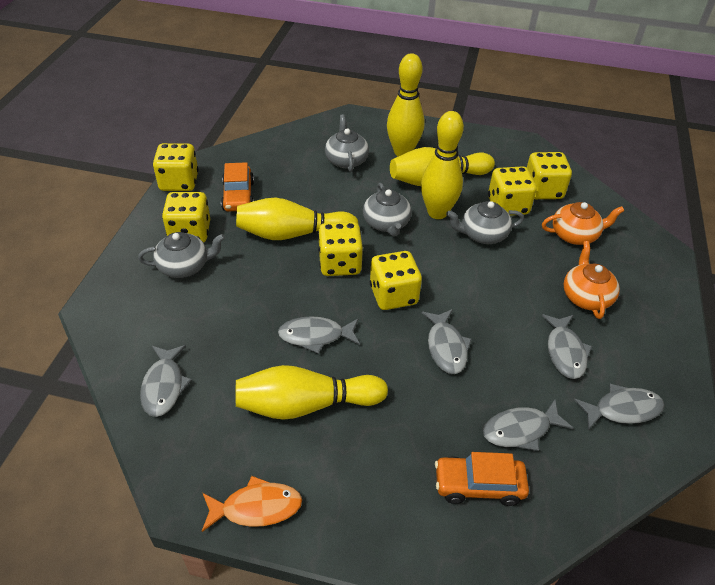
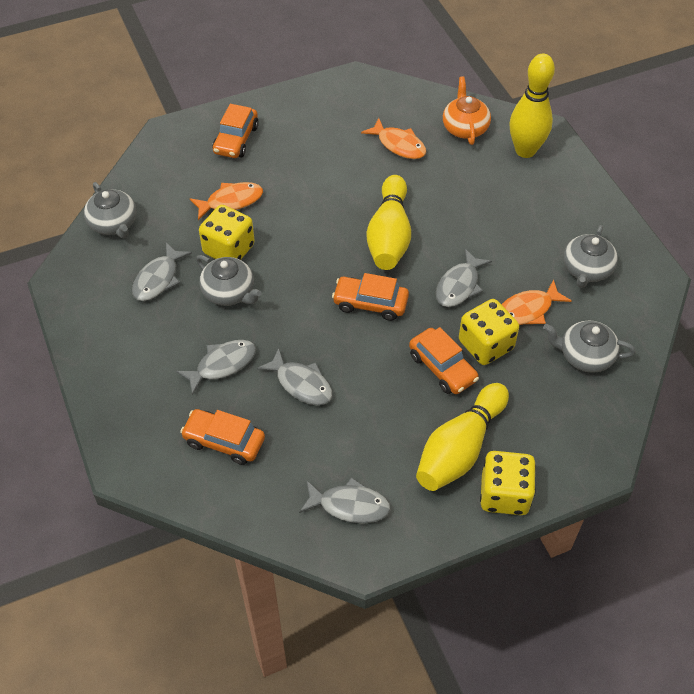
grey fish: [140,345,192,417] [278,316,360,354] [422,309,472,374] [483,400,573,451] [542,314,592,379] [574,384,665,430] = 6 -> [132,242,192,301] [176,340,256,395] [257,348,332,405] [299,477,391,523] [436,249,492,307] = 5
orange car: [221,162,254,212] [435,452,529,506] = 2 -> [180,409,265,465] [213,104,259,158] [332,273,409,321] [409,327,479,394] = 4
orange fish: [202,476,302,532] = 1 -> [190,182,263,220] [361,118,426,159] [501,279,572,325] = 3
orange teapot: [542,202,624,245] [563,241,620,319] = 2 -> [443,76,491,145] = 1
yellow bowling pin: [236,198,359,240] [236,365,388,420] [387,53,424,156] [390,147,495,186] [421,111,464,219] = 5 -> [366,175,411,270] [416,383,509,491] [509,54,555,158] = 3
yellow dice: [153,143,199,191] [162,192,210,243] [318,222,363,276] [370,251,422,310] [488,166,537,216] [527,152,572,199] = 6 -> [199,205,255,260] [459,299,519,365] [480,451,536,515] = 3

